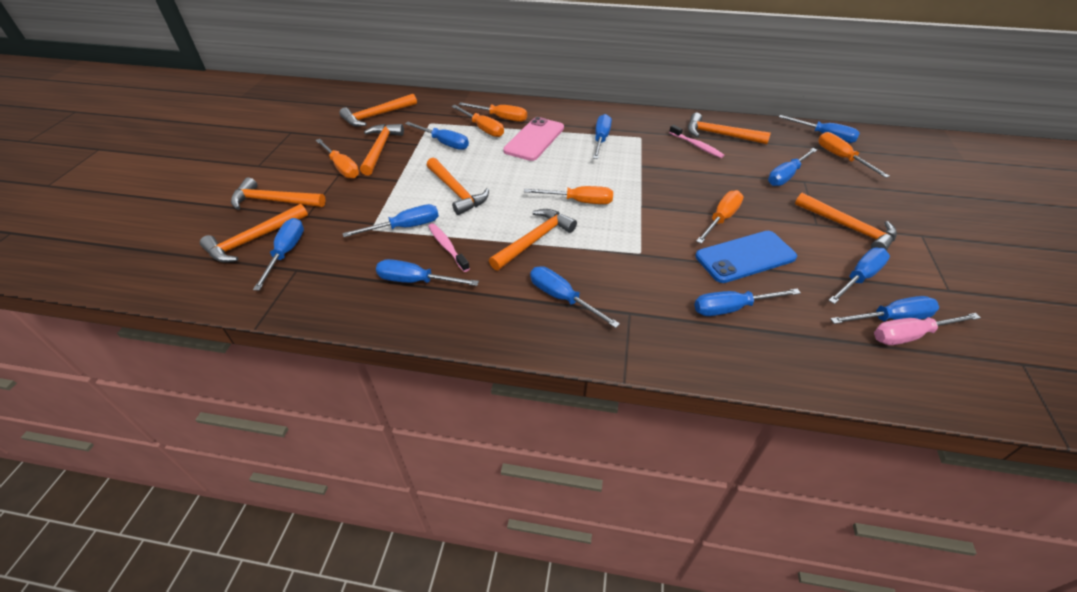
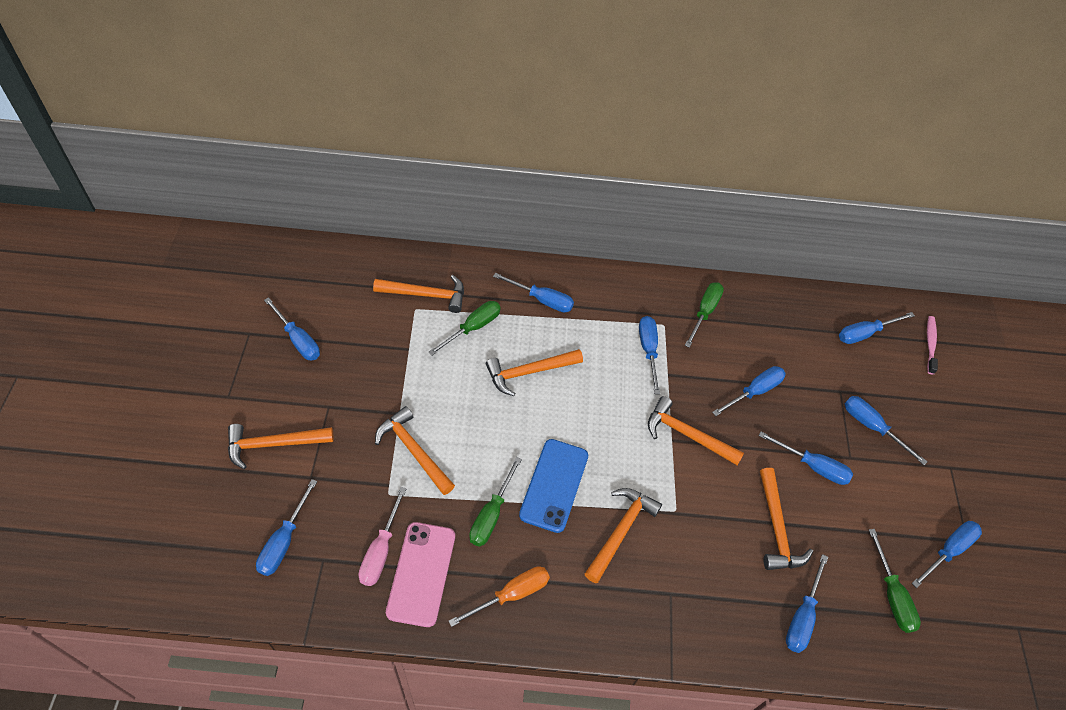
blue screwdriver: [253,218,304,291] [342,204,439,237] [376,259,479,286] [405,122,469,150] [530,266,620,328] [593,114,612,159] [694,288,801,316] [768,148,817,186] [779,115,860,143] [828,248,890,304] [830,296,939,324] = 11 -> [256,479,317,576] [264,297,320,361] [493,273,574,312] [639,316,660,394] [712,366,786,416] [759,432,853,485] [786,554,828,653] [839,312,915,344] [845,396,928,465] [912,521,982,588] = 10
green screwdriver: none = 0 -> [428,301,501,356] [469,457,522,547] [685,282,724,348] [869,529,921,633] = 4
orange hammer: [200,204,308,263] [231,177,326,210] [340,94,417,127] [360,124,404,175] [427,158,489,215] [489,209,577,271] [688,113,771,144] [795,193,897,251] = 8 -> [228,424,334,469] [373,275,464,313] [375,406,455,495] [486,349,583,396] [585,488,662,583] [648,396,744,465] [760,468,813,570] = 7
orange screwdriver: [316,139,359,179] [452,105,504,137] [459,102,527,122] [524,186,613,204] [696,190,744,244] [818,132,890,178] = 6 -> [449,566,550,627] = 1
pink toothbrush: [428,223,470,272] [669,125,724,158] = 2 -> [927,316,938,374] = 1

